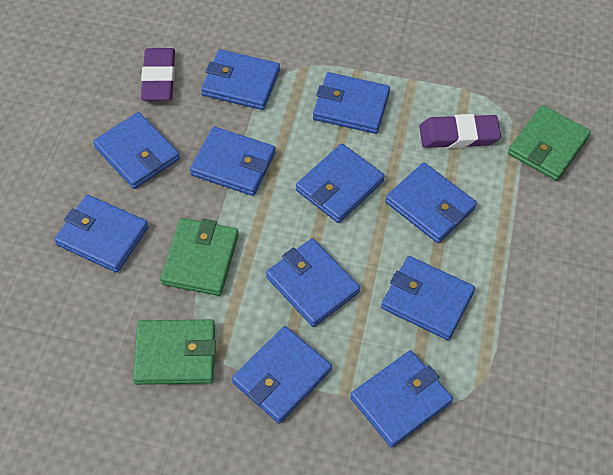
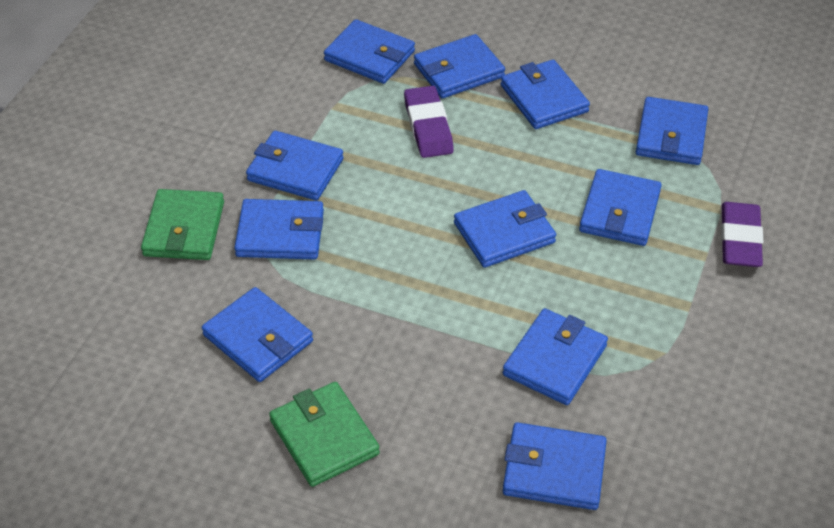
green wallet: [133,319,216,385] [160,218,239,296] [508,105,591,181] = 3 -> [141,189,224,260] [269,382,380,487] = 2

